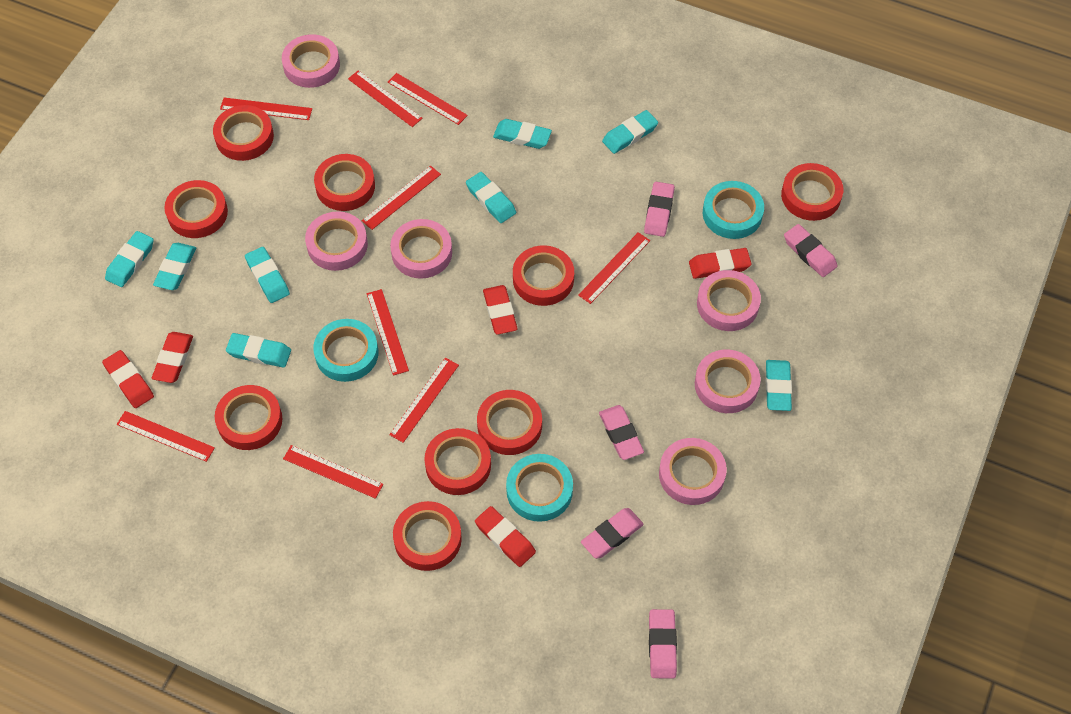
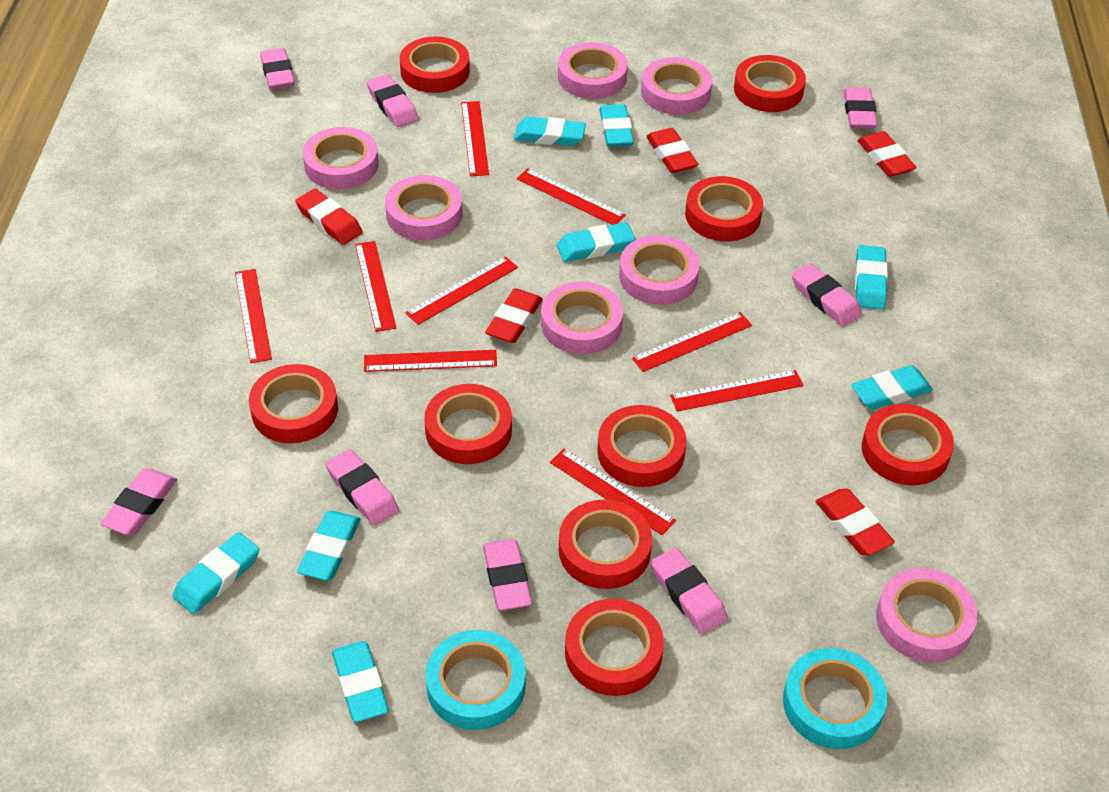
pink eraser: [581,508,644,559] [599,405,644,460] [644,182,675,237] [649,609,677,678] [784,224,837,277] = 5 -> [100,468,177,535] [260,48,295,89] [326,449,399,526] [367,74,419,127] [483,539,532,610] [651,548,728,634] [792,263,862,326] [844,87,877,128] = 8
pink tape: [282,34,340,88] [305,211,368,271] [390,219,452,278] [659,438,727,505] [695,349,761,413] [697,270,761,331] = 6 -> [303,127,379,189] [385,175,462,241] [541,281,623,354] [558,42,628,99] [619,235,699,305] [641,57,712,115] [876,568,978,662] = 7
turquoise tape: [313,319,378,382] [506,454,573,522] [703,181,764,239] = 3 -> [425,630,526,730] [783,648,887,749] = 2

